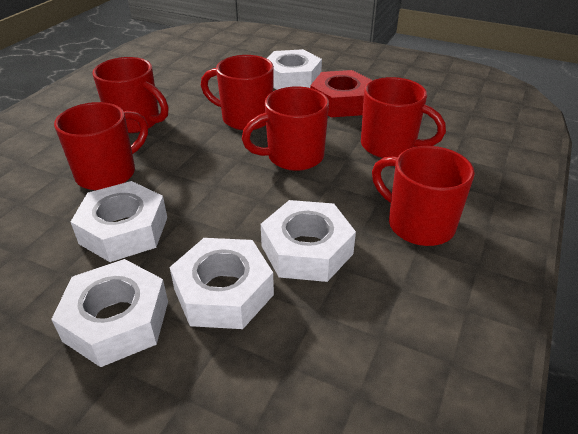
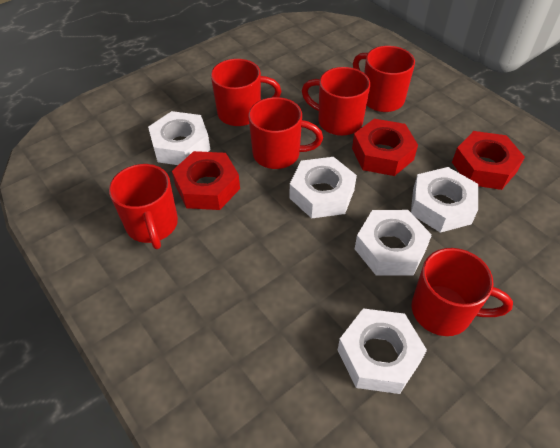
red nut: [310,70,373,117] = 1 -> [172,151,240,210] [352,119,418,176] [452,131,525,190] = 3

